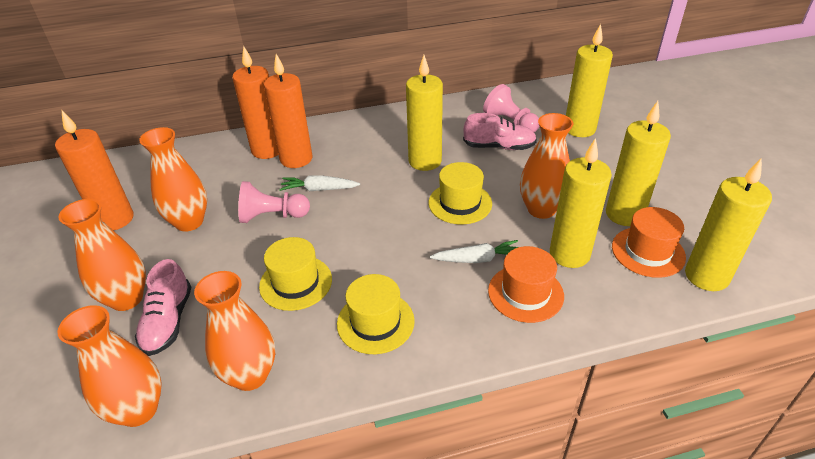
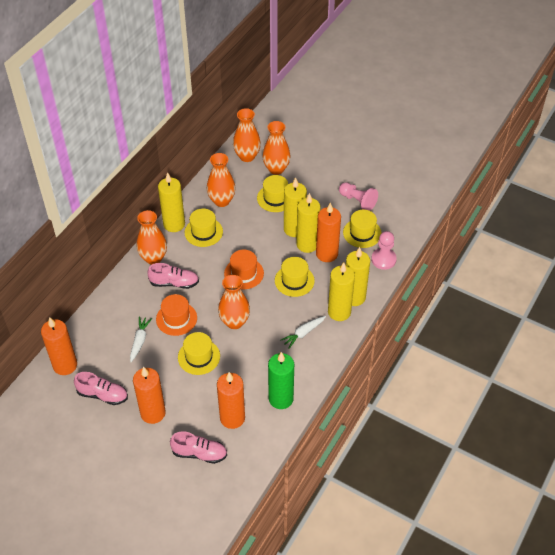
green candle: none = 0 -> [268,352,294,409] = 1
orange candle: [55,111,133,231] [232,46,278,159] [264,54,313,168] = 3 -> [41,317,77,375] [133,367,166,424] [217,372,245,429] [316,203,341,262] = 4
pink shoe: [135,259,191,356] [463,113,537,150] = 2 -> [74,372,128,405] [147,263,199,289] [170,431,227,464] = 3
yellow hat: [259,237,332,311] [337,274,415,354] [428,162,492,224] = 3 -> [178,332,220,375] [185,208,223,247] [257,175,288,212] [275,257,315,297] [343,210,381,248] = 5

